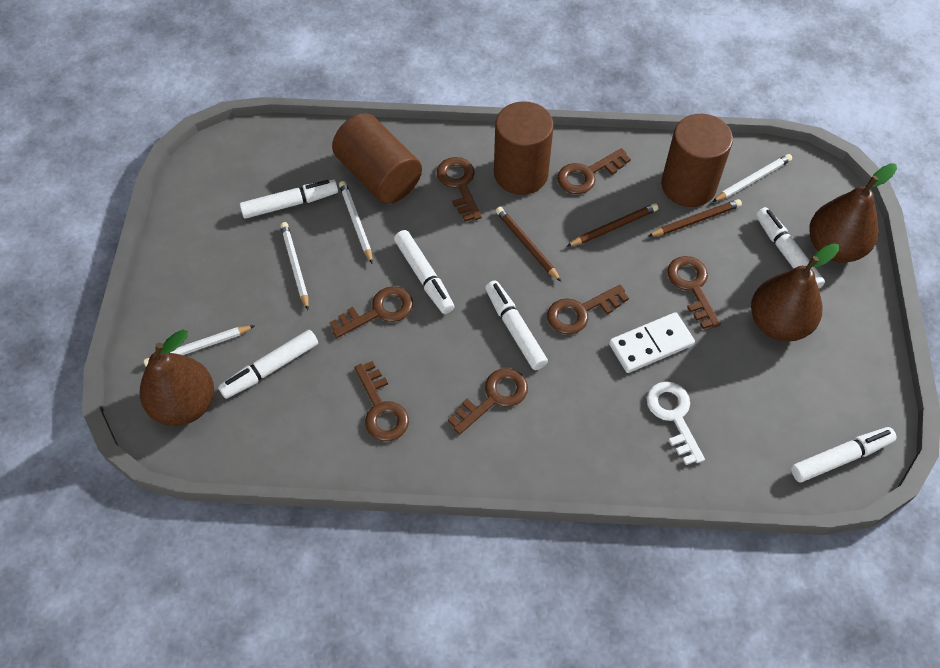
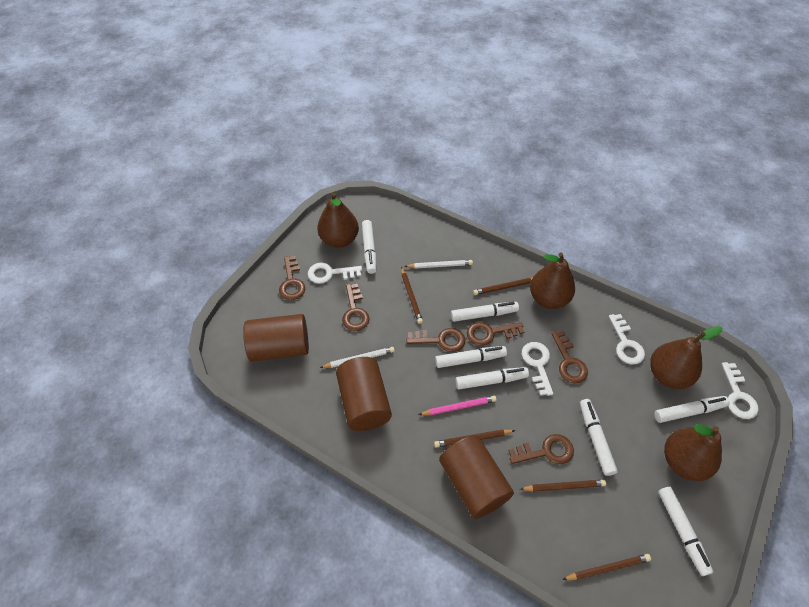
brown key: [329,286,413,338] [355,361,409,441] [437,157,482,222] [448,368,528,435] [547,284,629,335] [557,148,631,194] [667,256,721,329] = 7 -> [279,256,305,300] [342,284,370,331] [406,328,465,352] [467,322,524,346] [509,434,574,464] [552,331,588,383] = 6
brown pear: [140,330,214,426] [751,243,839,341] [809,163,897,263] = 3 -> [317,192,359,248] [530,253,575,309] [650,326,722,389] [664,424,722,481] = 4
brown pencil: [496,207,561,282] [566,203,658,247] [649,199,742,236] = 3 -> [401,267,423,324] [434,429,515,448] [473,278,532,295] [520,480,606,492] [562,554,651,580] = 5
pink pencil: none = 0 -> [418,396,497,415] = 1
white domino: [609,312,695,373] = 1 -> none = 0
white key: [647,382,705,465] = 1 -> [308,263,362,284] [522,342,553,396] [609,314,645,365] [722,362,759,419] = 4
white marker: [218,330,318,399] [240,180,338,219] [394,230,455,314] [485,280,548,370] [756,207,825,289] [791,427,897,482] = 6 -> [362,220,376,274] [435,346,507,368] [451,302,519,322] [455,367,529,389] [580,399,618,476] [654,396,730,423] [658,487,713,576] = 7
white pencil: [144,325,255,367] [280,222,309,310] [339,181,373,263] [712,154,792,202] = 4 -> [320,347,395,368] [404,260,473,269] = 2

